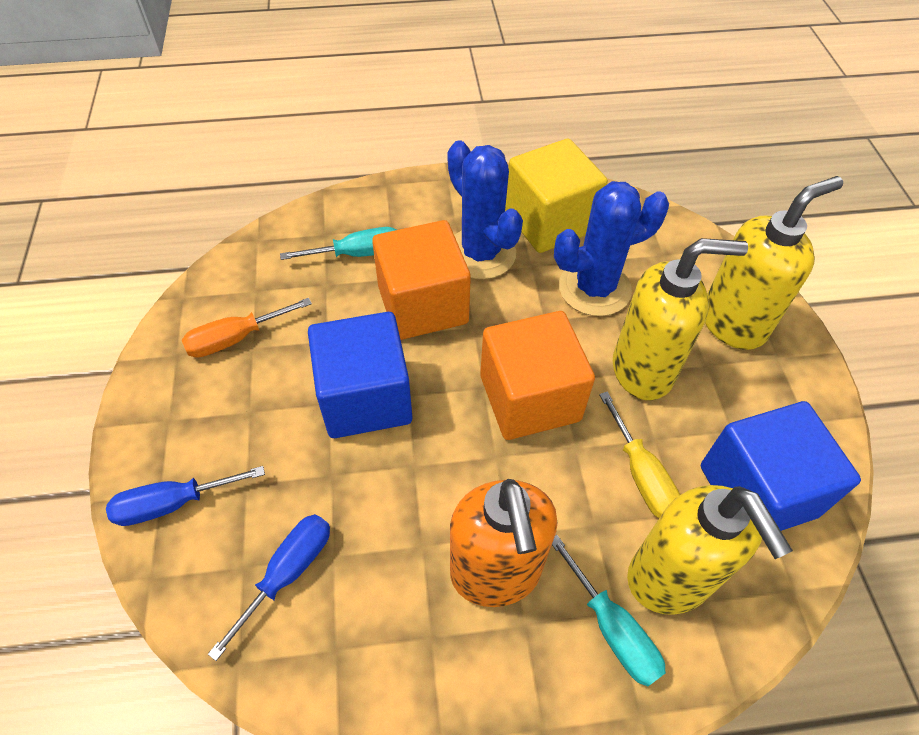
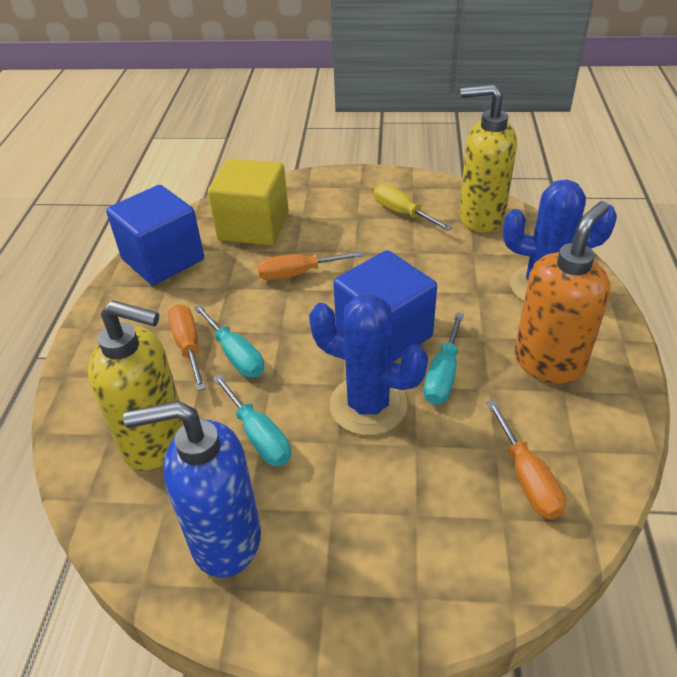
blue screwdriver: [106,466,265,526] [208,514,330,661] = 2 -> none = 0
blue soap dispenser: none = 0 -> [123,401,261,578] = 1
orange cube: [372,220,471,340] [480,311,595,440] = 2 -> none = 0
orange screwdriver: [182,298,312,358] = 1 -> [168,304,206,391] [257,251,364,280] [486,400,566,519] = 3
turquoise screwdriver: [280,227,396,260] [552,535,666,687] = 2 -> [194,304,264,377] [213,374,291,466] [424,312,464,405] = 3
yellow soap dispenser: [613,238,748,400] [627,485,793,615] [705,176,843,350] = 3 -> [88,300,184,471] [459,84,517,232] = 2

